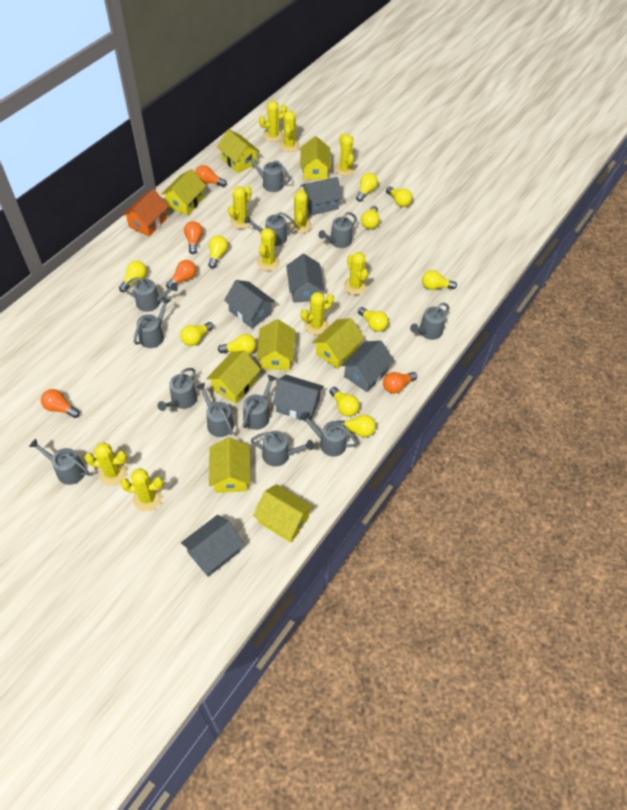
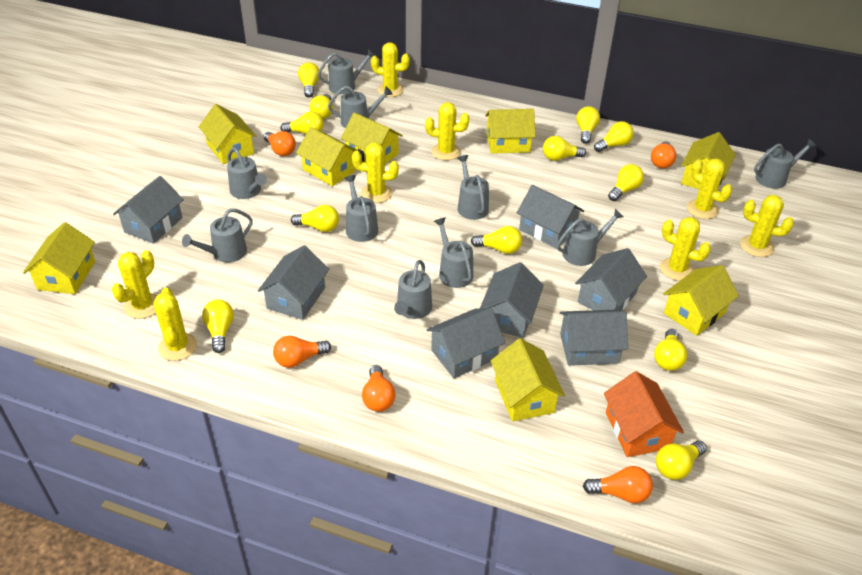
grey house: [181,515,244,577] [224,280,275,329] [272,375,324,421] [286,254,324,303] [301,177,343,215] [341,341,394,392] = 6 -> [113,176,184,244] [258,245,329,320] [427,308,505,378] [480,262,544,338] [517,185,584,249] [560,310,628,366] [575,248,647,311] = 7
grey watering can: [29,439,89,485] [123,277,178,312] [134,297,171,348] [157,368,197,411] [196,383,234,437] [243,375,277,430] [244,212,296,246] [246,154,291,192] [251,431,314,467] [299,412,358,457] [318,212,357,248] [410,303,449,340] = 12 -> [182,208,253,263] [227,147,267,199] [318,49,375,94] [328,86,392,128] [345,175,378,242] [394,260,432,319] [434,218,473,288] [458,155,489,220] [557,209,624,266] [754,139,816,189] = 10
yellow cactus: [84,442,127,486] [120,468,164,511] [228,186,252,229] [257,228,280,271] [259,101,287,142] [279,111,300,152] [289,189,312,233] [301,292,334,335] [335,133,355,176] [344,252,368,295] = 10 -> [112,250,157,319] [153,288,197,361] [352,143,399,203] [371,42,410,97] [425,102,469,160] [660,217,711,281] [687,158,732,219] [740,195,794,257] = 8
yellow light bulb: [119,261,147,292] [180,322,214,346] [208,235,228,268] [218,334,256,354] [329,387,360,417] [338,415,376,437] [356,173,378,202] [358,307,389,332] [361,206,380,229] [386,187,412,207] [422,270,457,290] = 11 -> [202,299,234,353] [280,111,324,134] [291,205,339,232] [298,62,319,98] [309,94,333,119] [471,226,522,254] [543,136,586,161] [576,106,600,144] [594,121,634,152] [608,164,644,201] [654,329,687,371] [656,440,707,480] = 12

